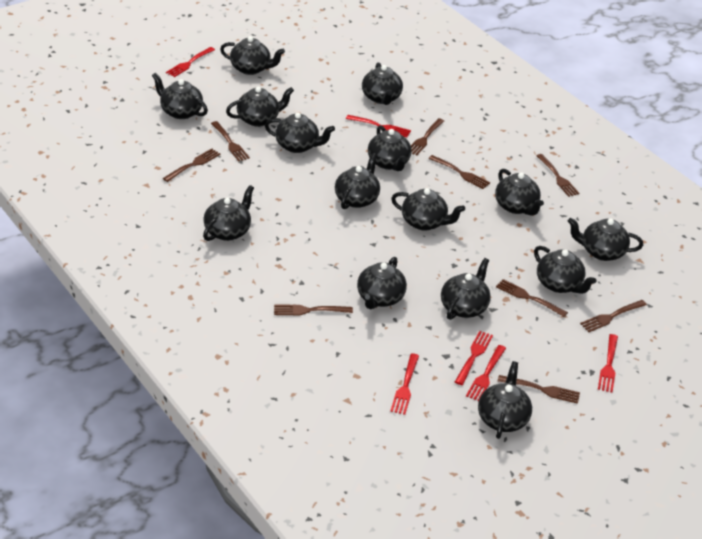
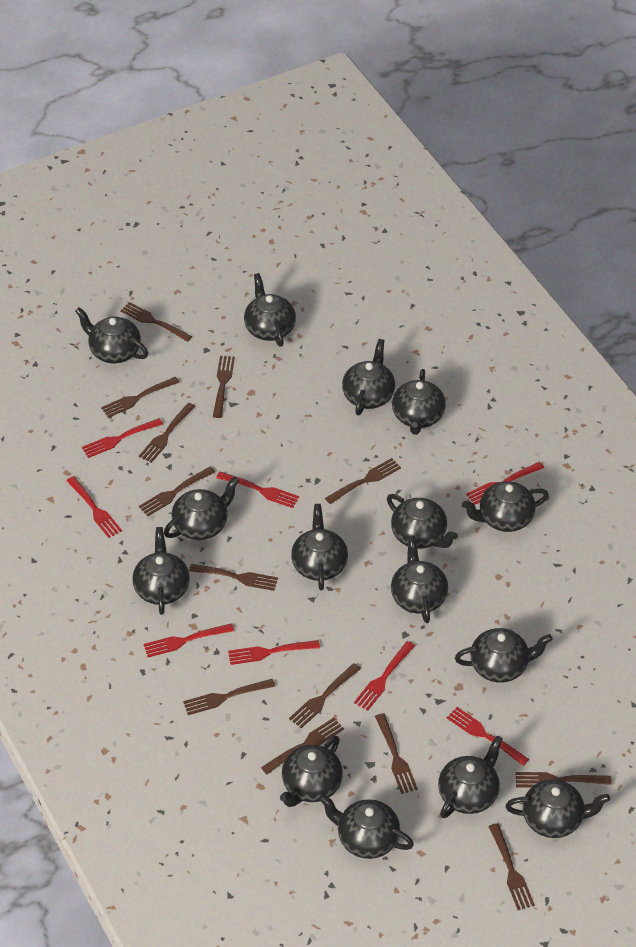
brown fork: [163,148,220,182] [211,121,250,162] [274,304,353,315] [411,118,444,155] [428,155,490,189] [496,279,568,317] [498,375,580,404] [537,154,579,197] [580,300,647,332] = 9 -> [101,377,180,418] [120,302,192,342] [139,403,196,463] [139,467,215,516] [183,679,275,715] [189,564,278,591] [213,356,235,418] [261,718,344,774] [289,663,361,728] [325,458,401,504] [375,713,418,794] [488,823,535,910] [515,772,612,788] = 13
red fork: [166,47,215,77] [346,115,411,137] [390,353,419,415] [455,331,493,385] [466,345,506,401] [598,334,618,392] = 6 -> [66,476,122,538] [82,418,163,458] [143,623,234,657] [216,472,299,508] [228,640,320,665] [354,641,415,711] [447,707,529,766] [466,462,544,505] = 8

